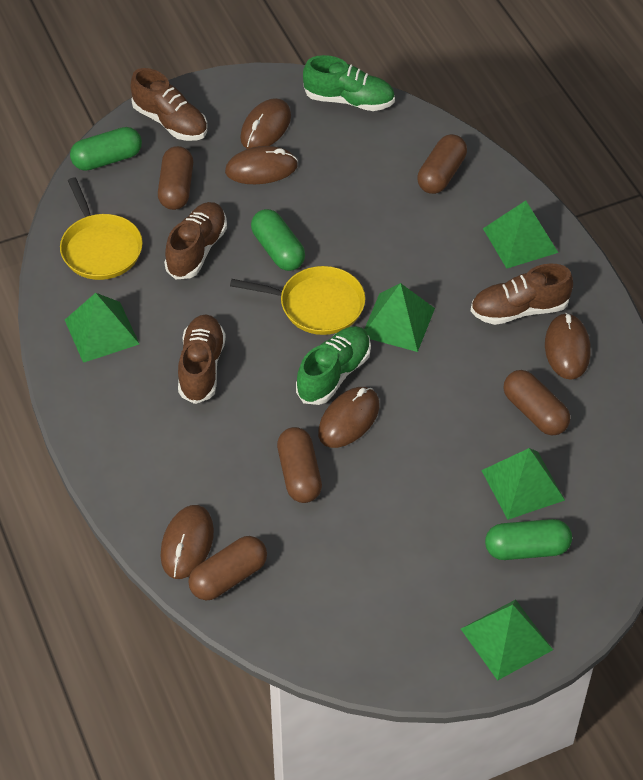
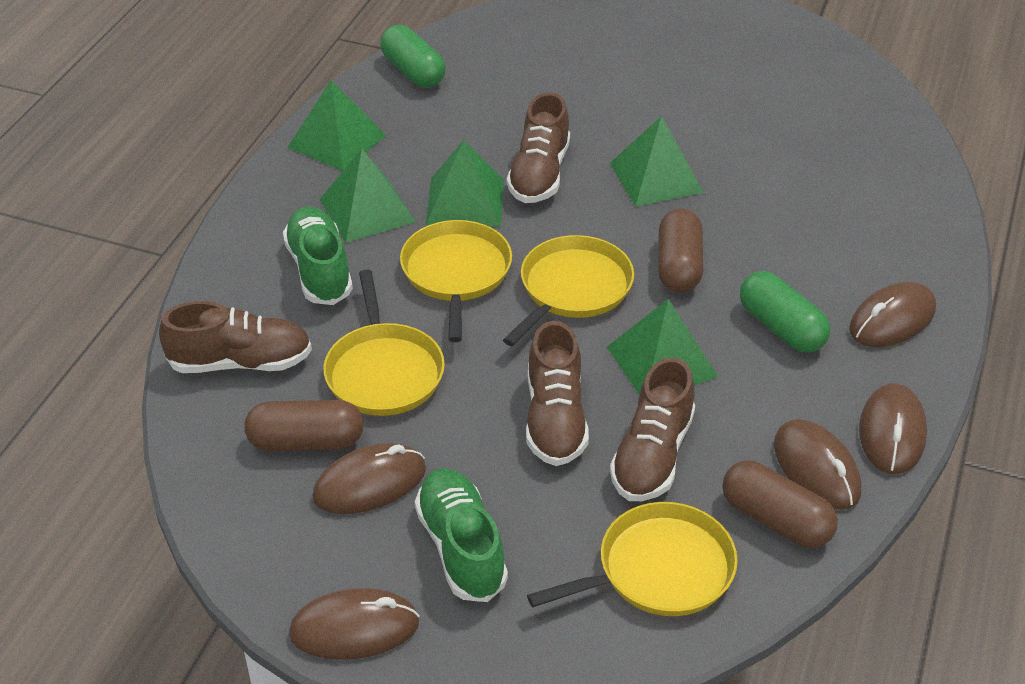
brown capsule: [158,146,193,210] [188,536,267,600] [277,427,322,503] [417,134,467,194] [504,370,570,435] = 5 -> [245,400,364,451] [658,208,703,293] [722,461,838,548] = 3
green capsule: [70,127,142,171] [251,209,305,271] [485,519,572,560] = 3 -> [380,25,446,88] [740,271,830,353] = 2
yellow pan: [60,178,143,280] [230,266,365,335] = 2 -> [323,270,445,416] [400,220,512,342] [503,235,634,346] [527,502,738,616] = 4

